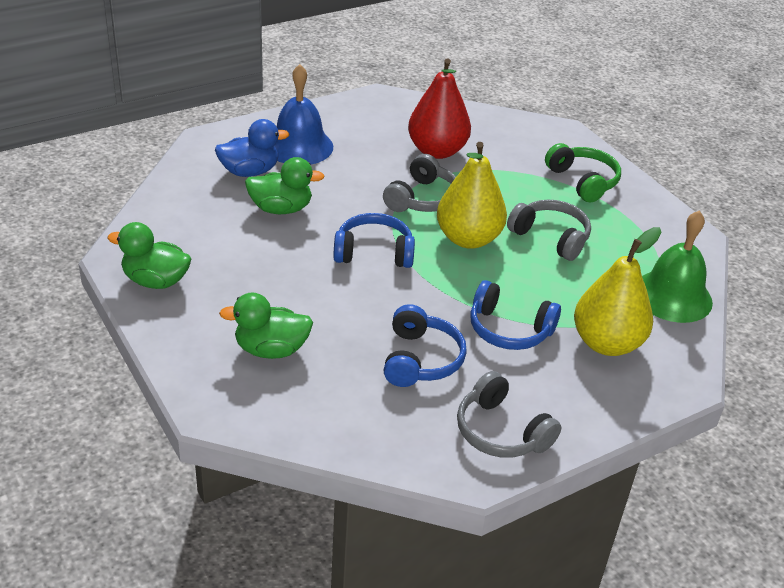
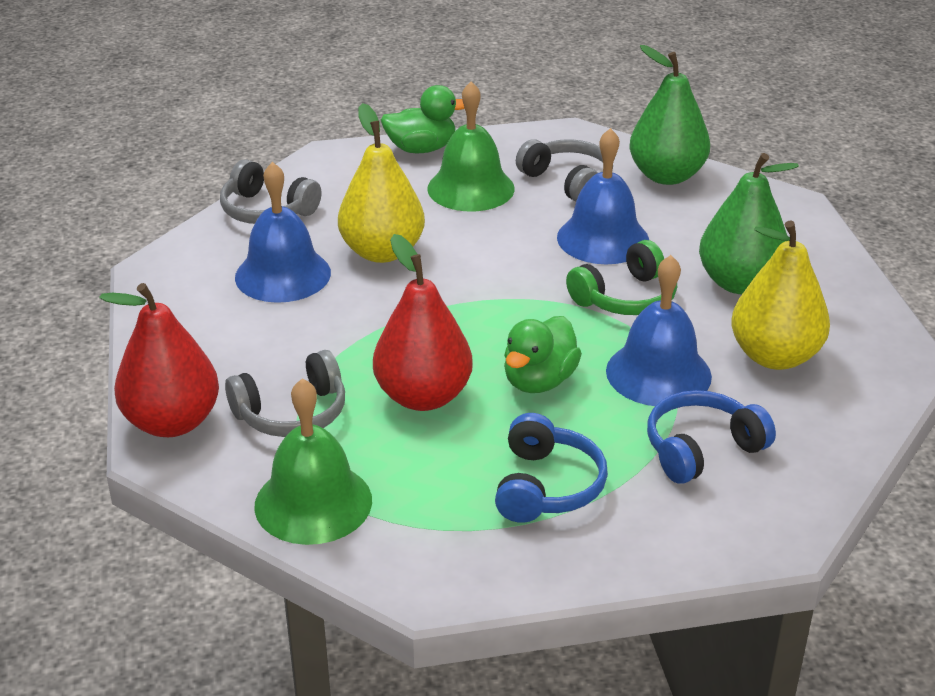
blue bell: [274,64,333,164] = 1 -> [235,162,331,303] [557,128,649,264] [606,255,712,406] = 3
blue duck: [215,119,290,177] = 1 -> none = 0
blue headphones: [333,213,415,268] [384,304,467,387] [470,280,561,350] = 3 -> [495,413,608,523] [647,390,776,484] = 2
green bell: [642,211,713,323] = 1 -> [254,378,372,545] [427,81,515,211] = 2
green duck: [107,222,191,289] [219,292,313,359] [245,157,325,214] = 3 -> [381,85,465,153] [504,316,582,393] = 2
green pear: none = 0 -> [630,45,710,185] [699,153,799,294] = 2
red pear: [408,58,471,159] = 1 -> [99,283,219,437] [373,234,473,411] = 2

